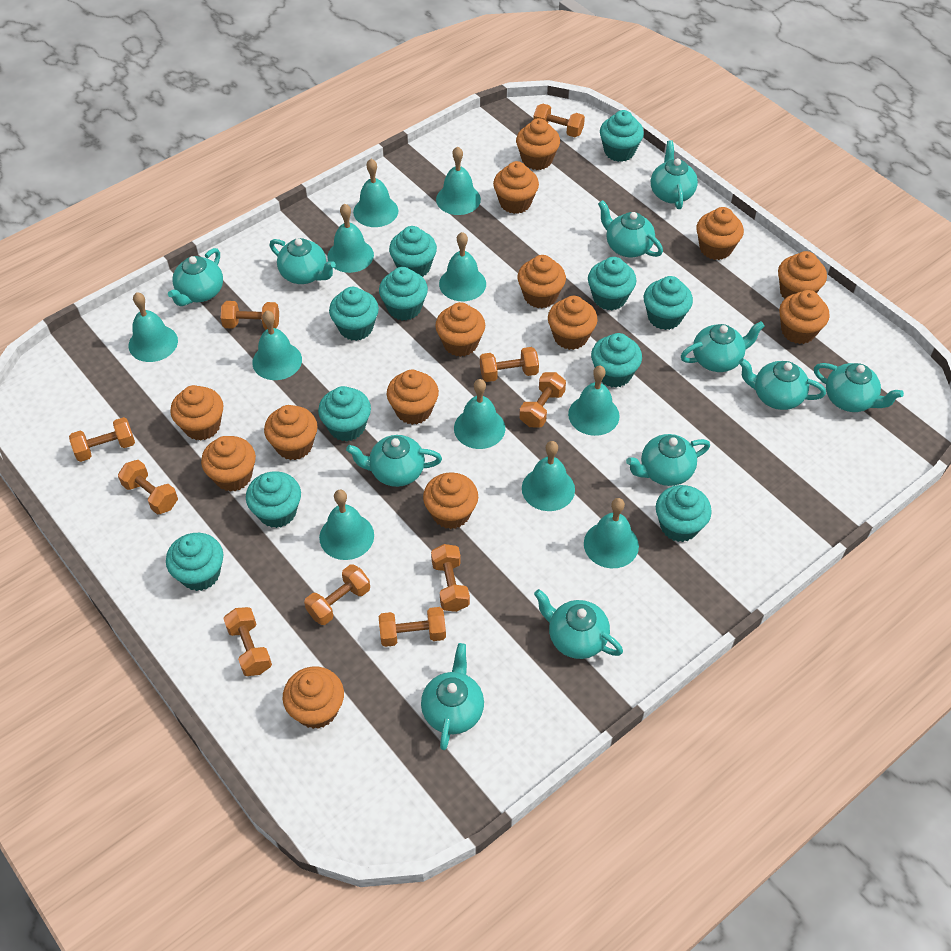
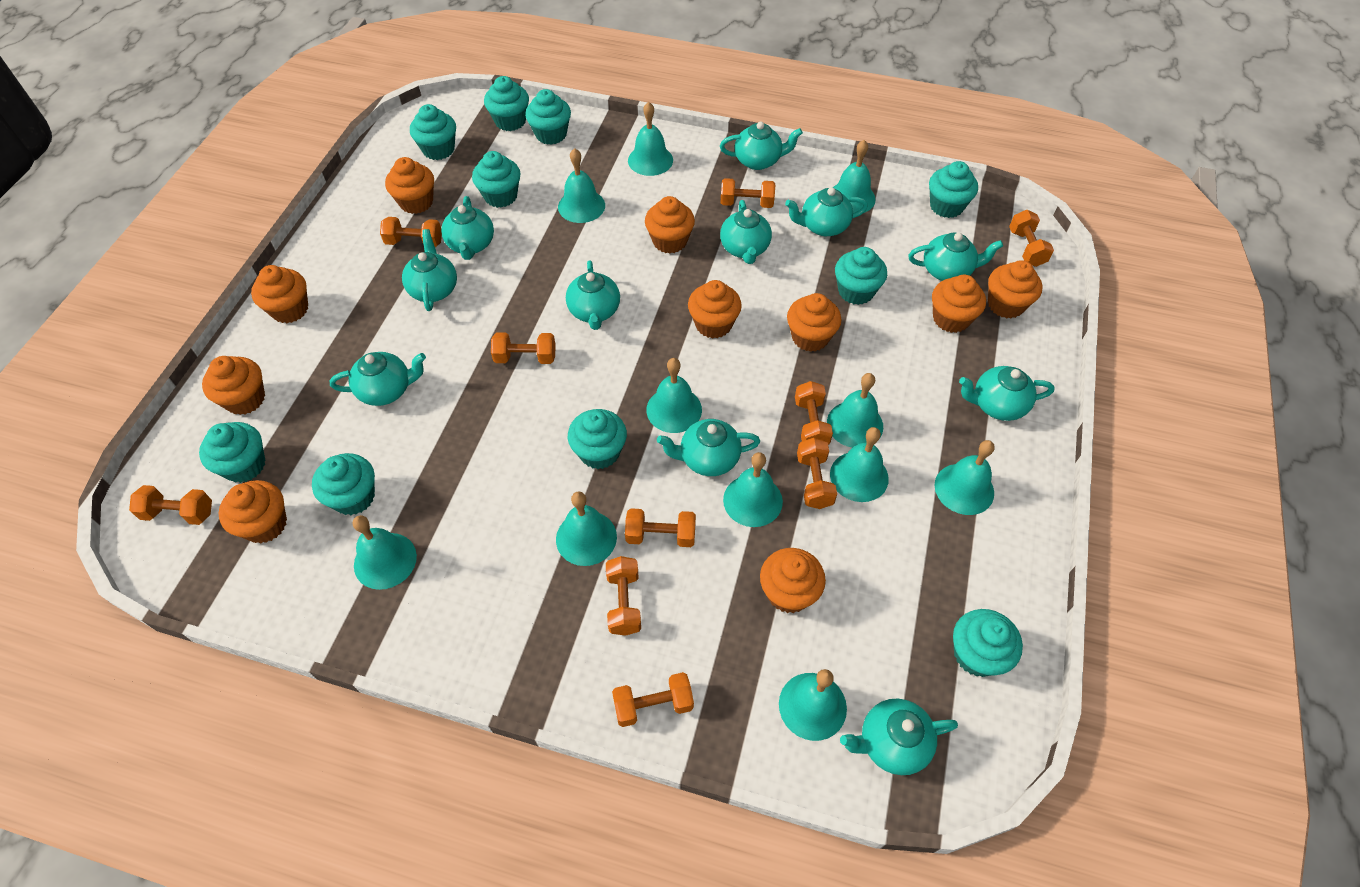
orange cupcake: [170,385,223,441] [201,436,256,492] [264,405,318,460] [283,666,344,729] [387,370,439,425] [423,472,478,529] [435,302,485,357] [493,161,539,214] [516,118,560,170] [518,255,566,308] [548,296,598,350] [696,207,744,260] [778,251,827,299] [779,290,830,344] = 14 -> [202,356,265,415] [219,480,287,544] [251,265,308,323] [385,157,434,214] [645,196,695,253] [688,280,742,339] [760,548,826,613] [787,293,841,352] [932,275,986,333] [988,260,1042,318] = 10
turquoise cupcake: [166,533,223,591] [246,471,301,528] [318,386,371,442] [329,287,379,341] [379,267,428,321] [389,226,437,277] [588,257,636,310] [591,333,642,388] [600,110,644,162] [644,276,693,330] [656,485,712,542] = 11 -> [199,422,265,483] [312,453,375,515] [410,104,456,160] [472,151,521,208] [484,76,529,131] [525,89,571,145] [568,409,627,469] [835,247,887,305] [929,161,978,218] [953,609,1023,677] = 10

